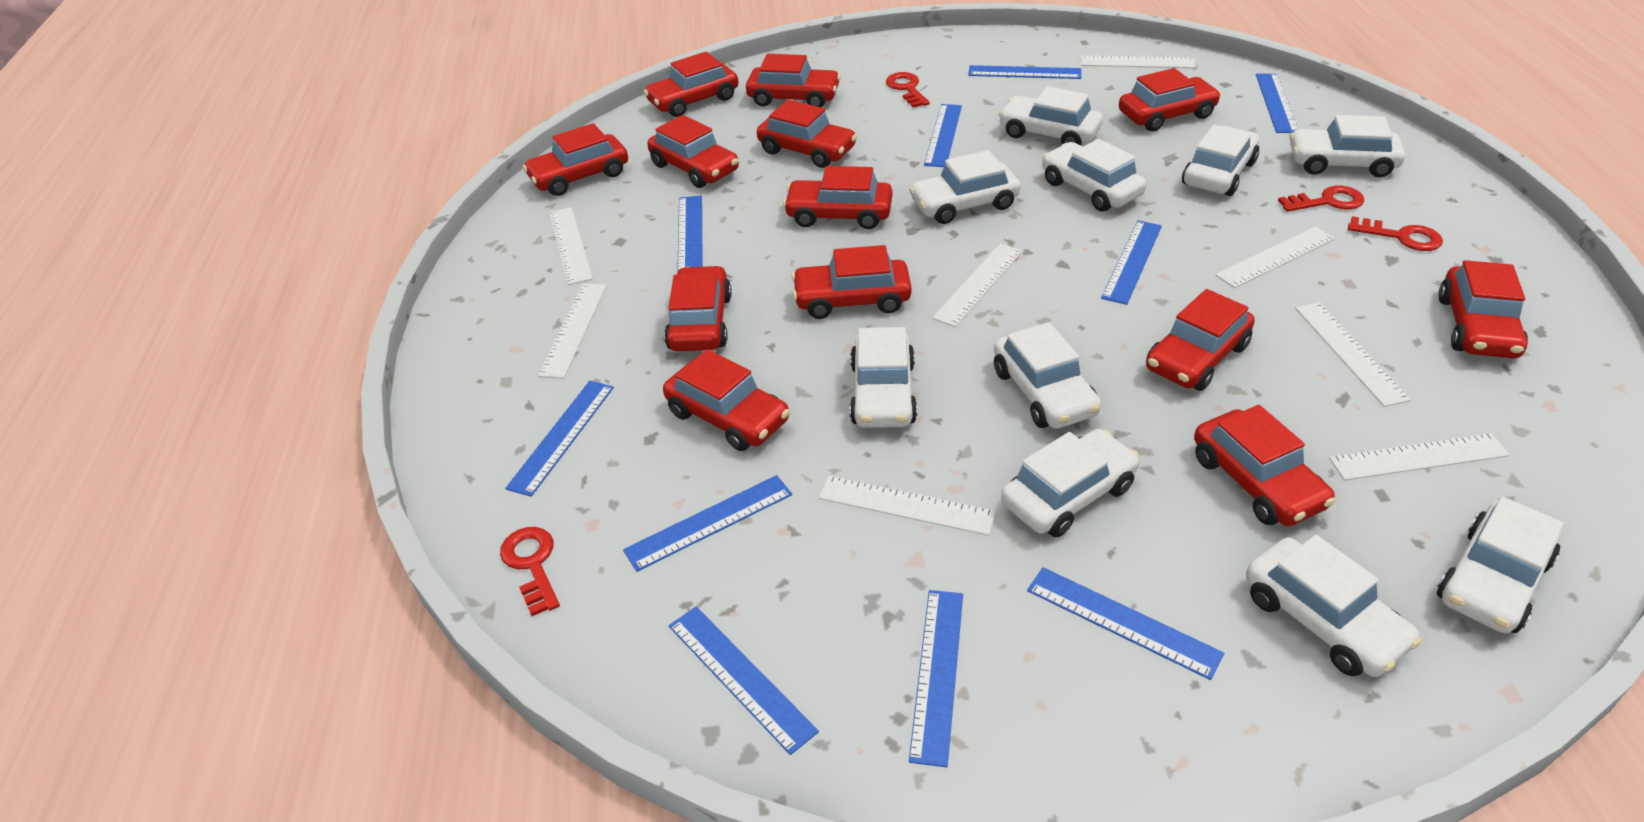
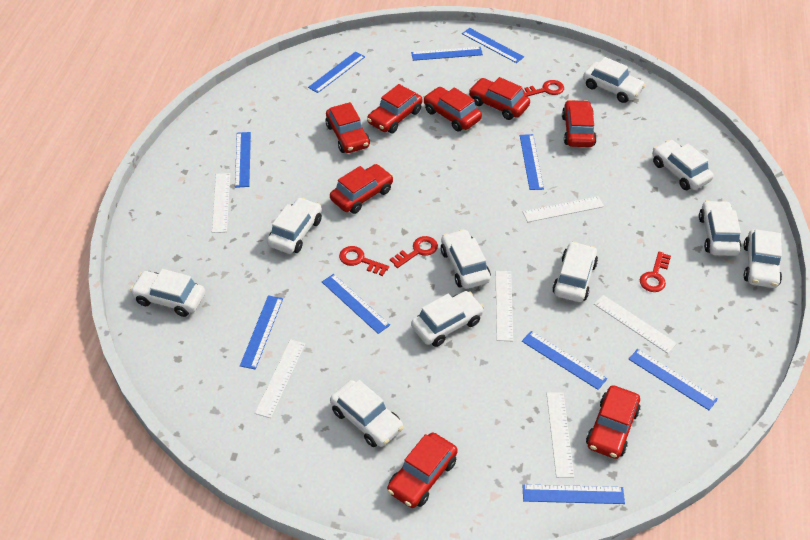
red car: [523,123,628,196] [644,52,738,117] [647,115,739,188] [663,349,790,451] [664,265,732,351] [746,54,841,107] [757,100,857,168] [783,166,892,229] [791,245,912,319] [1119,68,1221,132] [1146,289,1255,391] [1194,405,1335,526] [1438,260,1528,358] = 13 -> [326,102,370,153] [330,164,393,214] [367,84,423,133] [387,432,458,508] [423,87,482,132] [469,77,530,120] [562,100,597,147] [586,385,640,459] = 8
white ruler: [538,283,607,379] [549,207,593,285] [819,476,996,536] [932,243,1022,327] [1081,55,1196,68] [1215,227,1335,288] [1295,302,1411,407] [1329,433,1510,481] = 8 -> [212,173,230,233] [255,339,305,418] [496,271,513,341] [523,196,604,222] [546,392,574,478] [594,295,677,354] = 6

